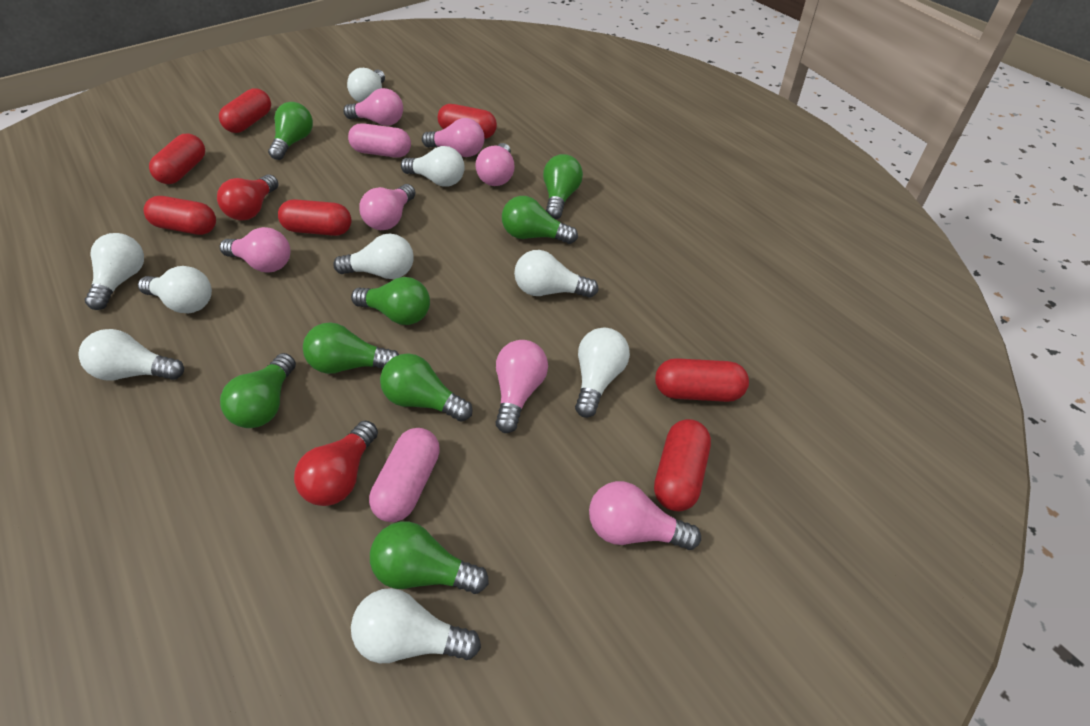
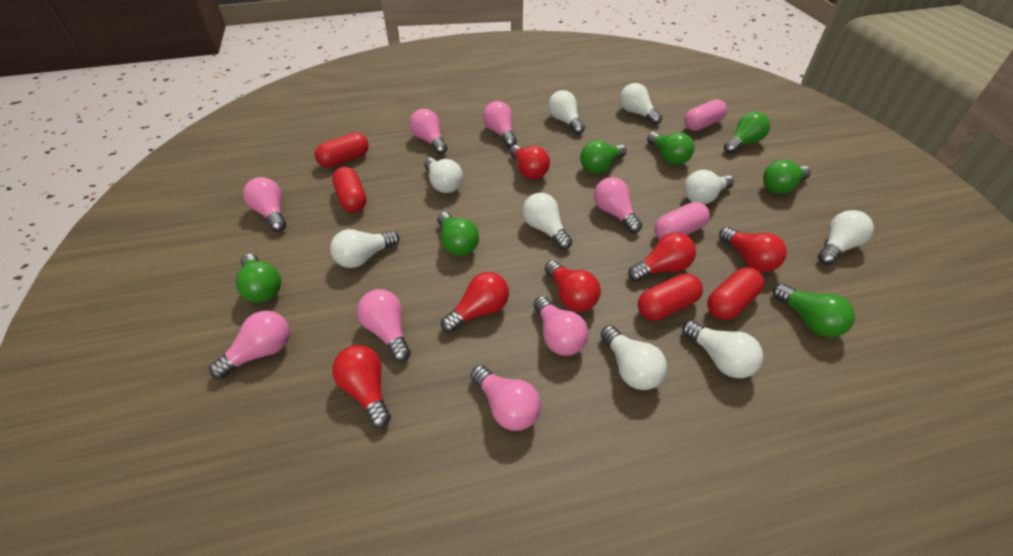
green light bulb: [220,353,296,428] [268,102,313,160] [303,322,399,374] [351,277,430,325] [370,522,489,594] [380,353,473,422] [502,196,578,244] [543,154,583,219] = 8 -> [235,254,281,302] [437,212,479,256] [580,140,627,173] [647,132,694,165] [724,112,770,154] [763,160,811,194] [773,283,855,337] = 7
pink light bulb: [220,227,290,272] [343,88,403,126] [359,184,415,230] [422,118,485,157] [475,143,515,186] [495,340,548,433] [589,481,701,550] = 7 -> [209,311,290,379] [243,177,286,232] [357,289,411,362] [409,109,448,154] [471,365,541,431] [483,101,517,147] [534,296,589,356] [594,177,642,233] = 8
red capsule: [144,196,216,235] [149,134,205,184] [219,88,271,133] [278,199,352,236] [438,104,497,139] [654,419,711,512] [655,358,749,402] = 7 -> [315,133,369,168] [332,167,367,213] [638,273,703,321] [707,267,764,320] = 4
red light bulb: [217,174,278,221] [294,421,378,506] = 2 -> [332,345,391,428] [441,272,509,333] [509,145,550,179] [545,260,601,312] [628,233,696,282] [719,227,787,272] = 6

